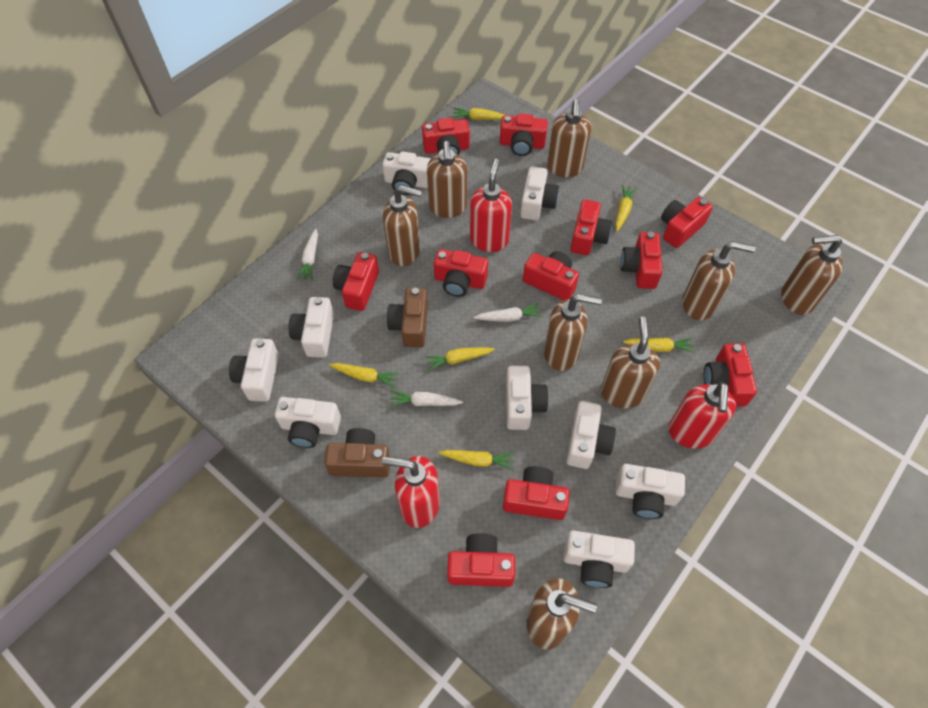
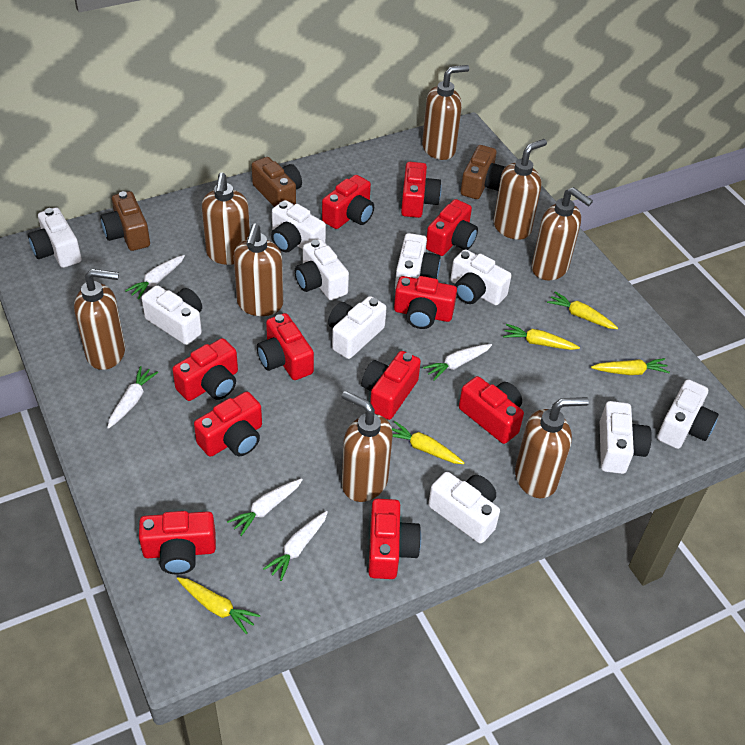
brown camera: [324,428,390,478] [387,288,428,348] = 2 -> [100,191,150,251] [252,157,302,207] [461,145,505,199] = 3
red soap dispenser: [382,456,440,528] [470,159,512,252] [668,382,736,449] = 3 -> none = 0
white camera: [229,338,279,402] [275,397,341,448] [288,297,334,358] [382,151,431,195] [506,366,549,430] [520,167,559,220] [563,530,635,588] [566,401,616,469] [615,464,685,519] = 9 -> [28,207,82,268] [141,285,202,345] [271,200,326,252] [295,239,349,300] [328,296,387,359] [395,233,441,290] [428,472,500,543] [451,249,511,305] [600,401,652,474] [657,379,719,449] = 10
white carrot: [297,229,318,280] [389,390,463,407] [474,303,543,322] = 3 -> [107,366,158,429] [125,255,185,300] [227,478,303,536] [263,511,328,581] [423,344,492,380] = 5
yellow carrot: [329,363,400,388] [424,347,495,371] [438,450,515,471] [452,108,504,120] [615,185,637,231] [623,338,695,353] = 6 -> [177,577,260,634] [392,421,464,464] [503,324,580,350] [547,292,618,329] [591,358,670,375] = 5

